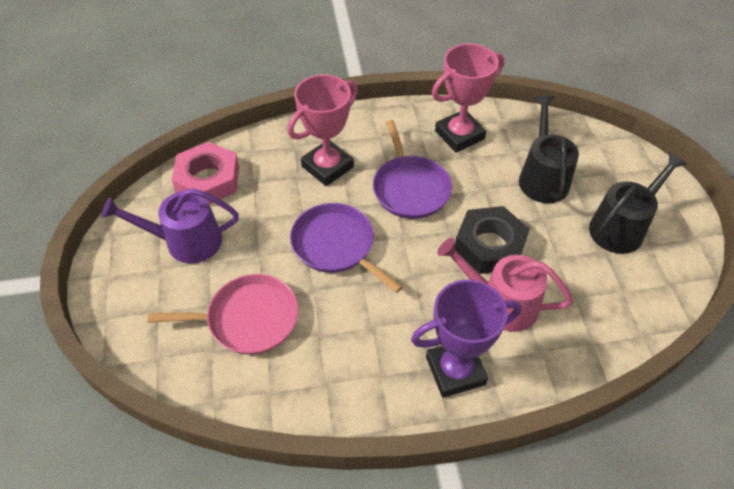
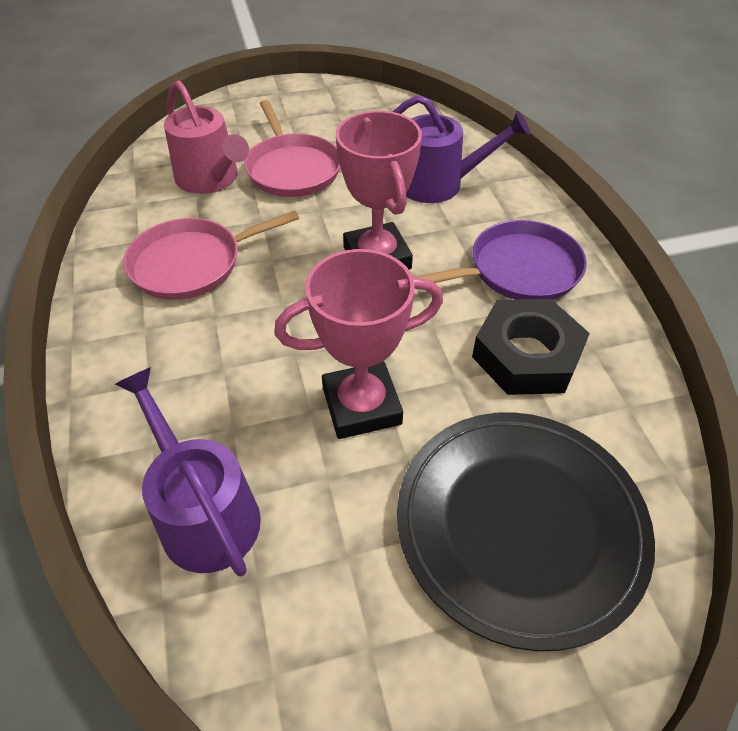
black plate: none = 0 -> [397,412,655,651] = 1
black watering can: [519,96,579,203] [589,152,687,254] = 2 -> none = 0
pink nut: [172,142,239,204] = 1 -> none = 0
pink pan: [148,274,299,355] = 1 -> [123,211,299,300] [244,100,340,197] = 2
purple pan: [290,203,402,293] [373,120,452,219] = 2 -> [415,220,587,300] = 1
purple trophy: [411,280,522,398] = 1 -> none = 0
purple watering can: [102,188,239,263] = 1 -> [115,367,261,576] [393,95,530,203] = 2

